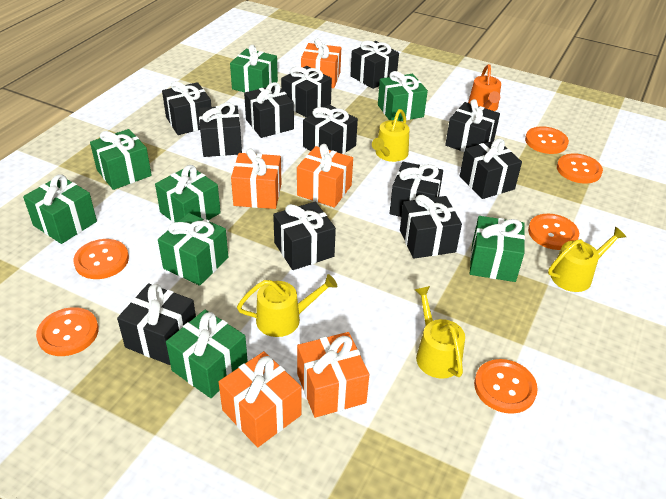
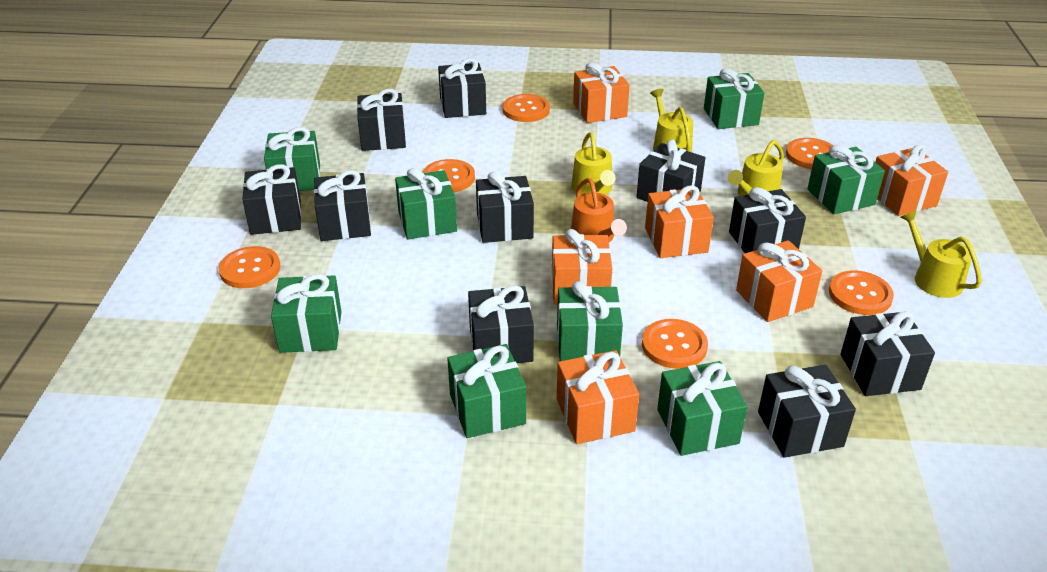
black gift: [117,283,196,365] [162,81,211,135] [199,103,242,157] [244,82,294,138] [273,202,336,270] [281,66,332,117] [303,105,358,154] [350,40,399,89] [389,162,443,217] [400,195,462,259] [445,99,500,152] [460,138,522,199] = 12 -> [242,164,301,235] [314,170,371,241] [357,89,406,151] [438,58,486,118] [468,285,534,363] [476,172,534,243] [637,139,705,202] [729,187,806,253] [758,365,856,458] [841,311,935,396] = 10
orange gift: [219,351,302,447] [231,148,282,209] [297,144,353,208] [297,332,369,418] [301,38,341,88] = 5 -> [552,229,612,305] [557,350,639,444] [573,62,630,123] [645,185,714,258] [736,240,822,322] [875,145,948,216] = 6

